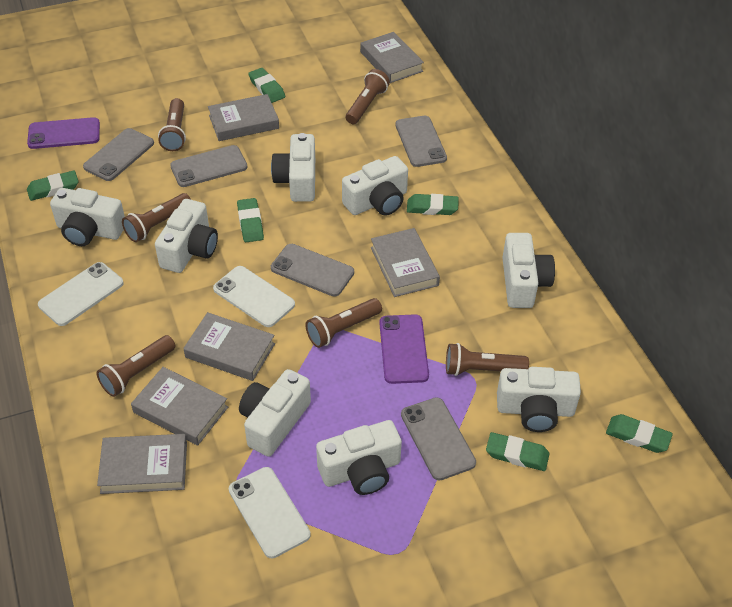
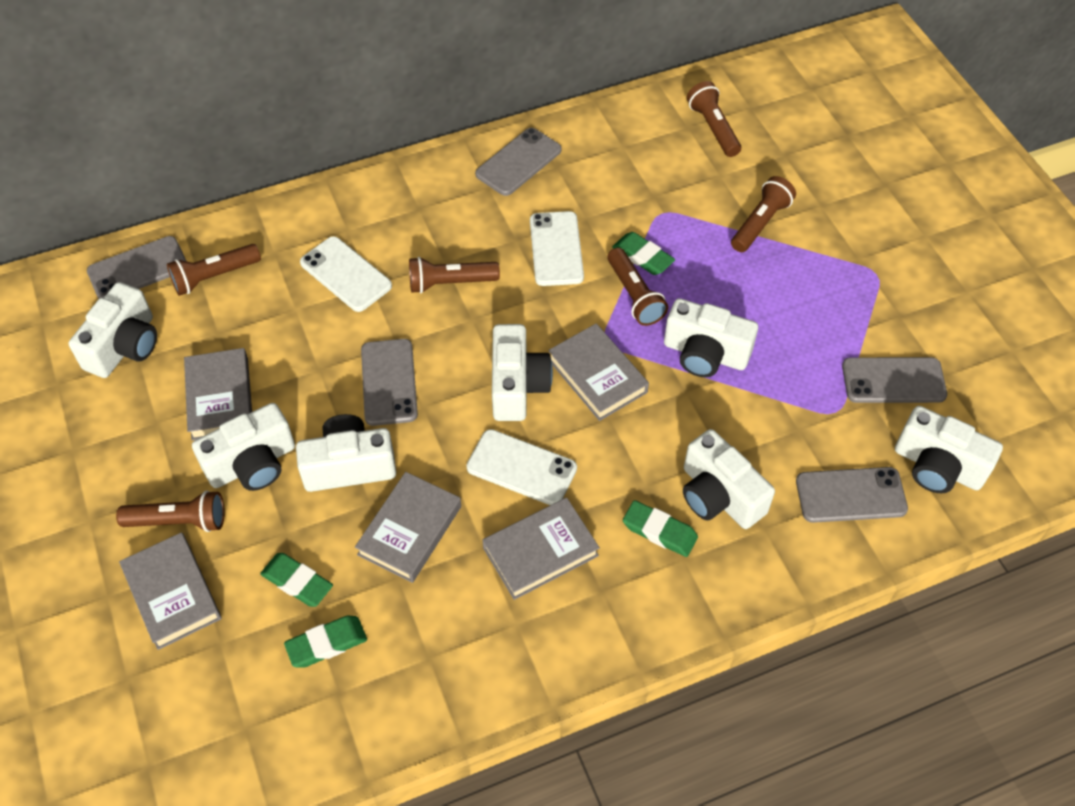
green eraser: [27,170,79,201] [237,198,264,242] [248,68,285,103] [407,194,459,215] [486,432,549,471] [606,414,673,453] = 6 -> [260,553,333,607] [284,615,367,668] [612,232,675,275] [623,500,698,557] = 4
grey book: [97,434,187,494] [131,367,228,446] [183,312,275,381] [208,94,279,141] [360,32,424,83] [371,228,440,297] = 6 -> [119,532,222,650] [184,348,252,441] [355,472,461,583] [482,498,600,600] [548,324,649,421] = 5
purple phone: [27,117,100,149] [379,314,429,384] = 2 -> none = 0
white camera: [50,188,125,246] [155,199,218,273] [239,369,311,457] [271,133,315,202] [316,420,402,495] [342,156,408,216] [497,367,581,432] [502,233,555,308] = 8 -> [69,282,157,378] [192,403,295,491] [296,414,396,492] [492,324,553,421] [664,298,758,377] [683,429,775,529] [895,406,1003,493] = 7

